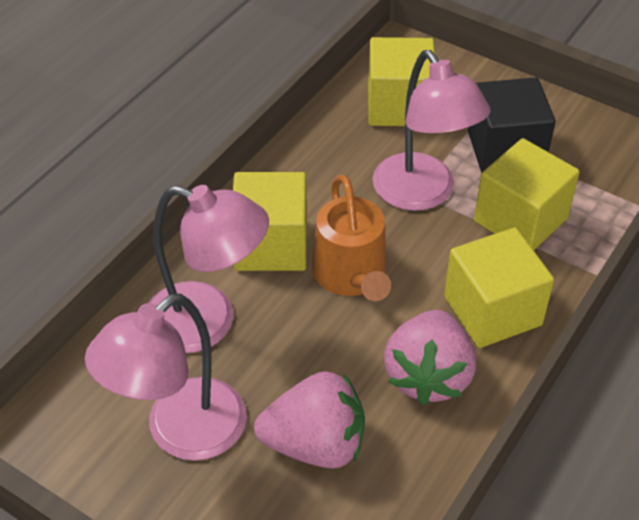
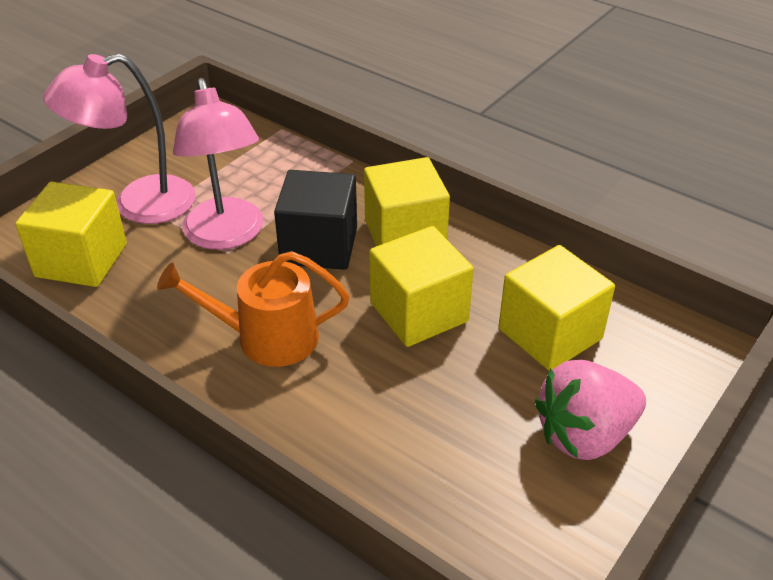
pink lamp: [85,293,247,461] [149,185,269,353] [373,50,490,211] = 3 -> [43,53,196,224] [173,78,264,250] = 2
pink strawberry: [254,371,365,469] [384,310,476,405] = 2 -> [535,360,646,460] = 1

